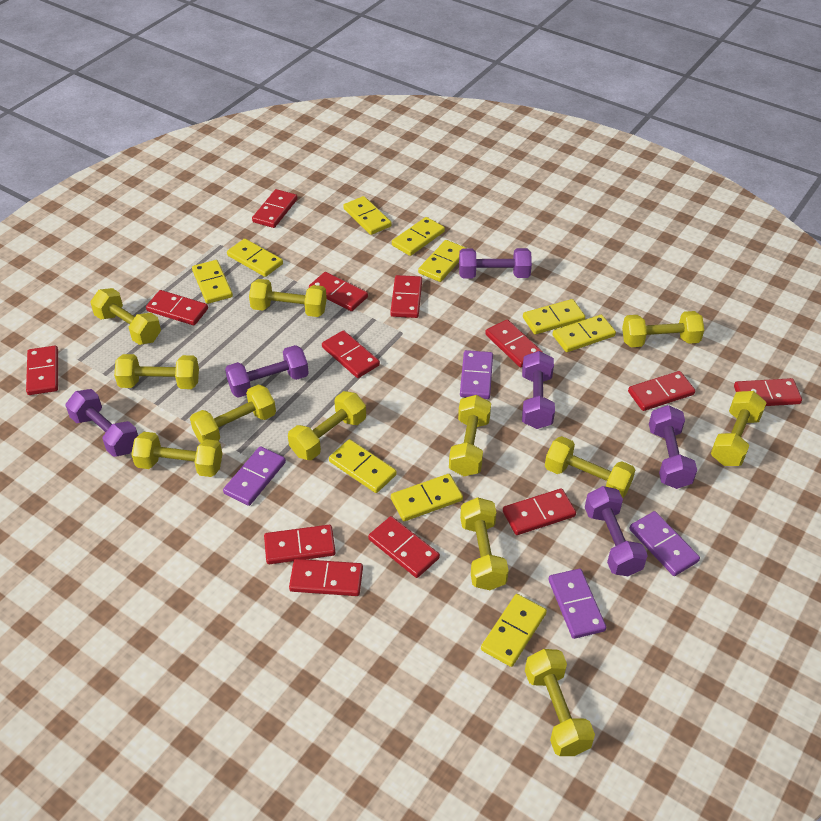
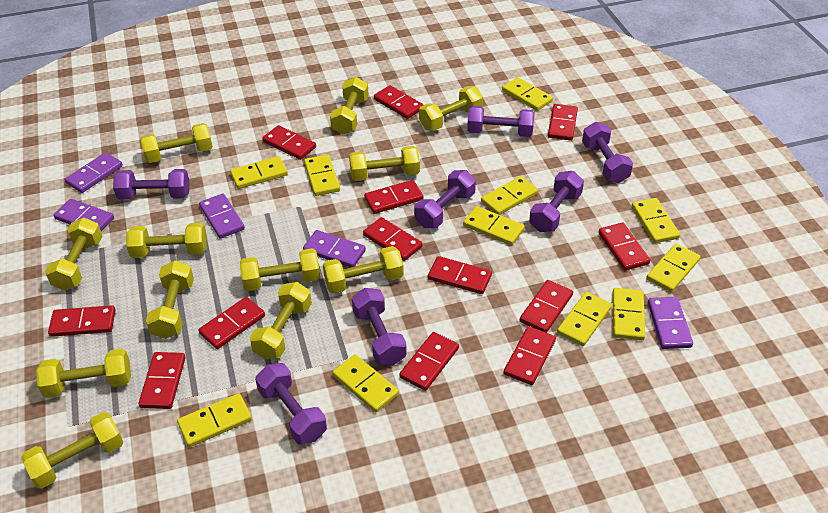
purple domino: [223,446,286,506] [460,350,493,399] [549,569,606,639] [629,511,700,576] = 4 -> [53,199,114,231] [65,152,123,193] [199,194,245,239] [303,230,366,268] [648,297,693,349] = 5
purple dumbbell: [65,389,138,457] [225,345,309,398] [459,248,532,278] [522,351,555,429] [585,486,648,576] [649,405,697,489] = 6 -> [113,169,190,200] [255,363,327,445] [352,288,407,365] [414,170,476,228] [467,106,534,137] [529,171,584,232] [582,122,633,183] = 7
yellow domino: [192,260,233,304] [227,239,283,277] [329,439,397,493] [343,196,392,235] [391,474,463,521] [392,217,445,256] [418,240,467,282] [481,594,547,667] [523,299,585,334] [553,315,616,352] = 10 -> [177,393,252,447] [230,156,288,189] [304,155,340,196] [332,354,399,412] [463,206,525,245] [481,176,538,215] [502,77,553,111] [557,292,612,346] [613,288,645,340] [632,198,680,243] [646,243,701,292] = 11

